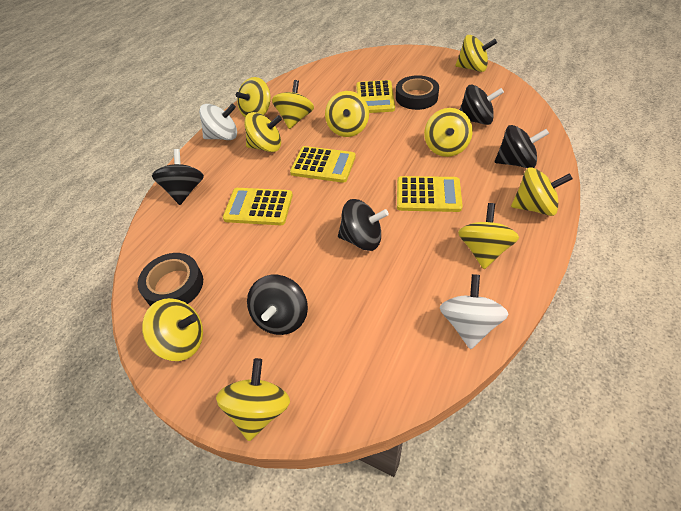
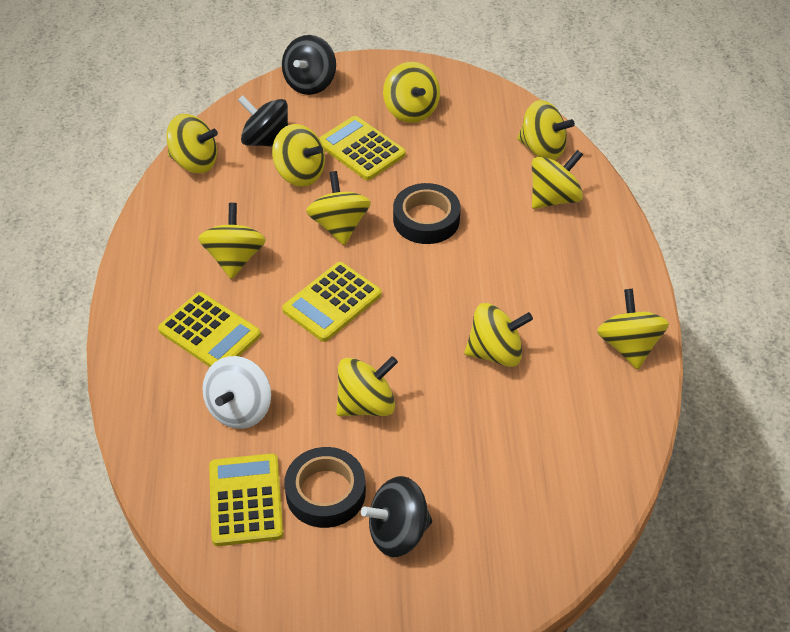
black spinning top: [152,149,204,205] [247,275,308,335] [338,199,389,251] [460,85,504,125] [495,125,549,168] = 5 -> [238,95,288,147] [282,35,336,95] [361,476,432,557] = 3
white spinning top: [199,104,237,140] [440,274,509,349] = 2 -> [202,356,271,429] = 1

